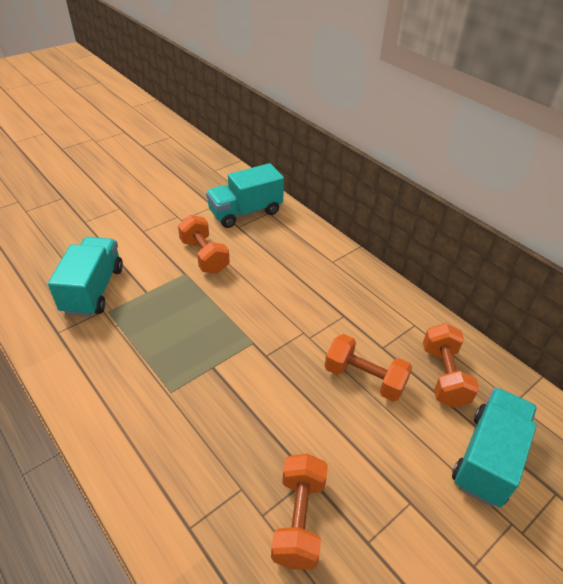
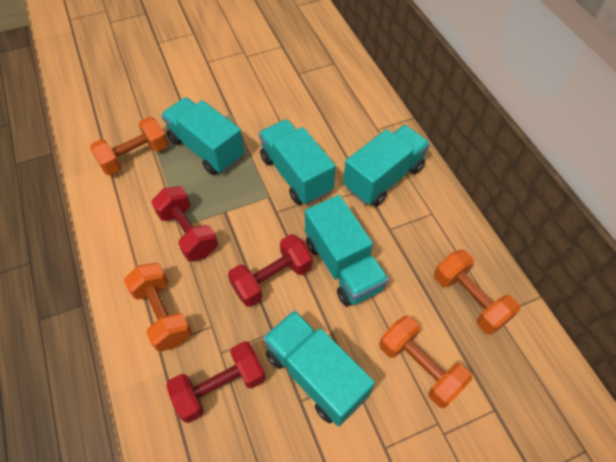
red dumbbell: none = 0 -> [151,186,218,262] [166,341,266,423] [228,234,313,307] = 3
turquoise truck: [48,237,123,317] [206,163,284,228] [452,387,537,508] = 3 -> [161,97,244,175] [259,119,336,205] [263,310,375,426] [305,195,389,307] [343,125,430,206] = 5

